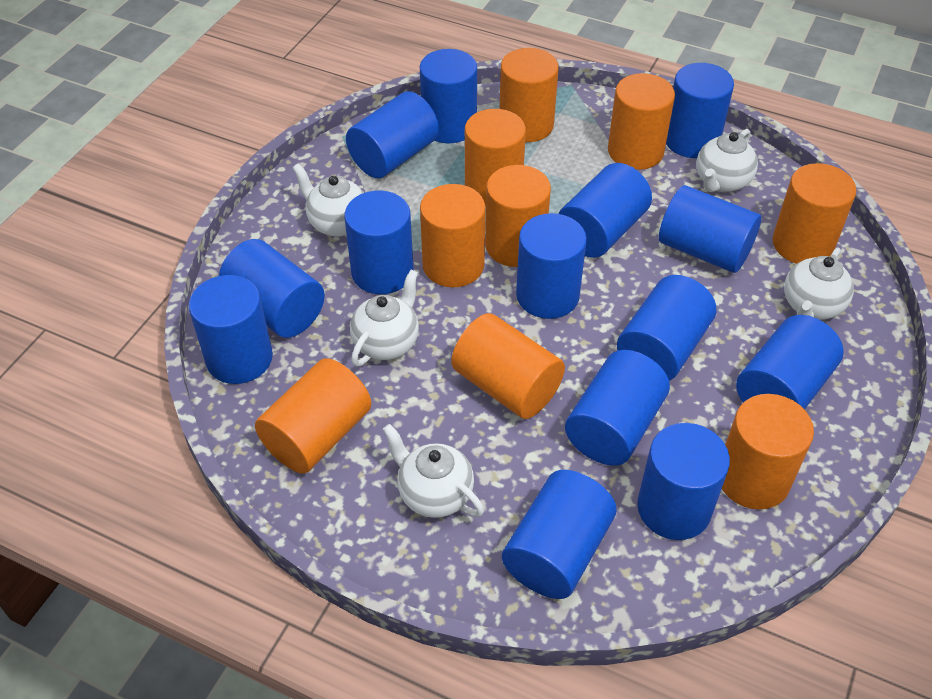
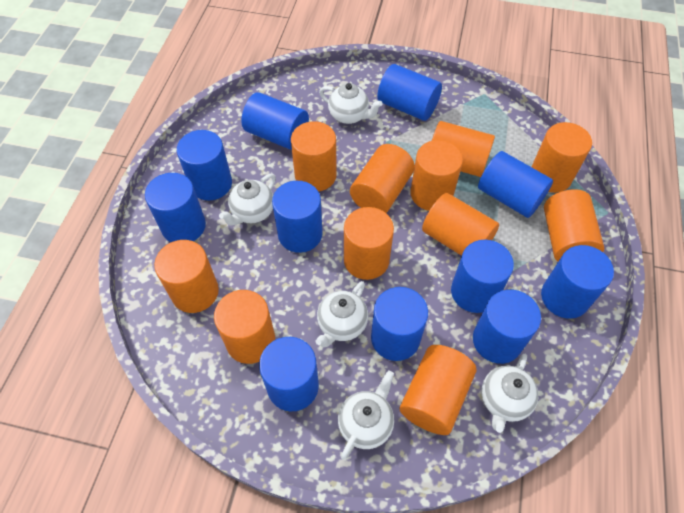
blue cylinder: [189,275,273,384] [219,239,325,338] [344,190,413,294] [346,91,439,179] [420,49,477,143] [502,470,617,599] [516,213,587,319] [558,163,652,258] [565,350,670,466] [617,275,716,381] [637,423,730,540] [659,185,761,273] [666,63,734,158] [736,315,844,410] = 14 -> [145,173,206,242] [177,130,232,200] [241,92,309,150] [259,337,319,412] [272,181,323,253] [371,287,428,361] [377,64,442,121] [451,240,514,313] [473,290,541,364] [478,151,553,218] [541,245,614,319] = 11
orange cylinder: [255,358,371,474] [420,184,486,287] [451,313,565,419] [465,109,526,206] [485,165,551,267] [499,48,559,142] [608,73,675,170] [722,394,814,510] [773,163,856,264] = 9 -> [154,240,219,313] [214,290,275,364] [291,121,337,192] [344,207,394,280] [350,144,415,213] [400,345,476,435] [410,140,463,211] [422,193,499,256] [432,121,495,177] [532,122,592,193] [544,189,604,262] = 11

